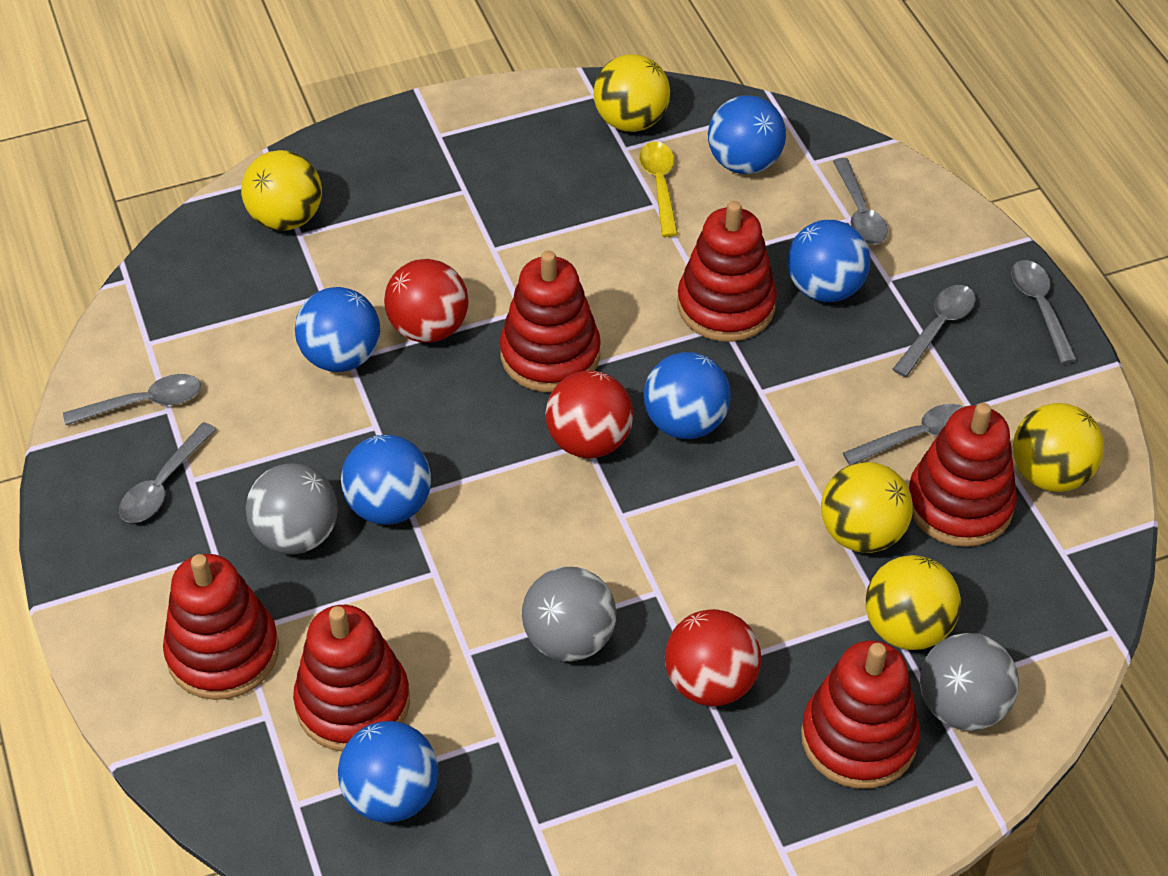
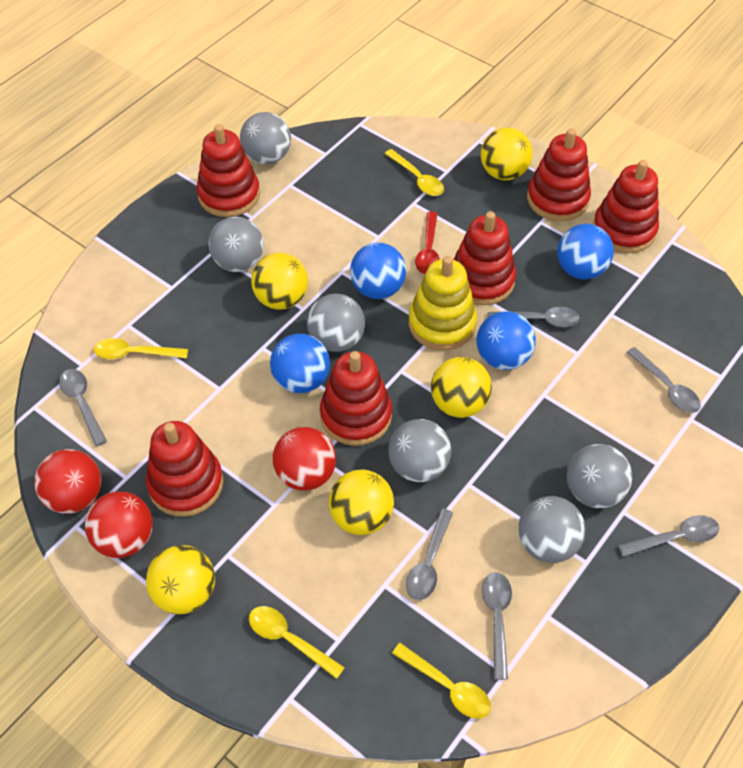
blue ball: [295,287,380,372] [338,721,439,823] [341,435,431,525] [644,352,731,439] [708,95,786,174] [787,220,871,302] = 6 -> [270,334,330,393] [350,243,406,299] [476,311,536,370] [557,224,614,280] = 4
grey ball: [246,463,338,555] [522,567,617,661] [920,633,1019,731] = 3 -> [209,217,264,272] [240,112,291,164] [307,293,365,352] [388,419,452,482] [518,496,586,563] [567,444,632,508] = 6
red spoon: none = 0 -> [415,211,440,274] = 1
yellow spoon: [639,141,678,237] = 1 -> [94,338,188,359] [249,606,345,679] [385,149,444,196] [392,643,491,719] = 4
yellow stacking toy: none = 0 -> [408,256,477,350] = 1

